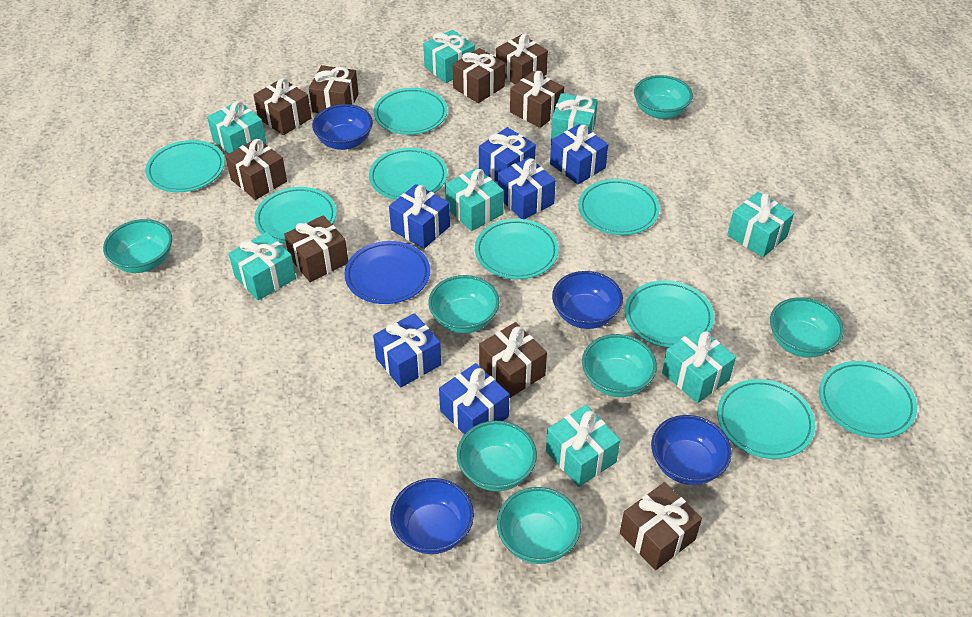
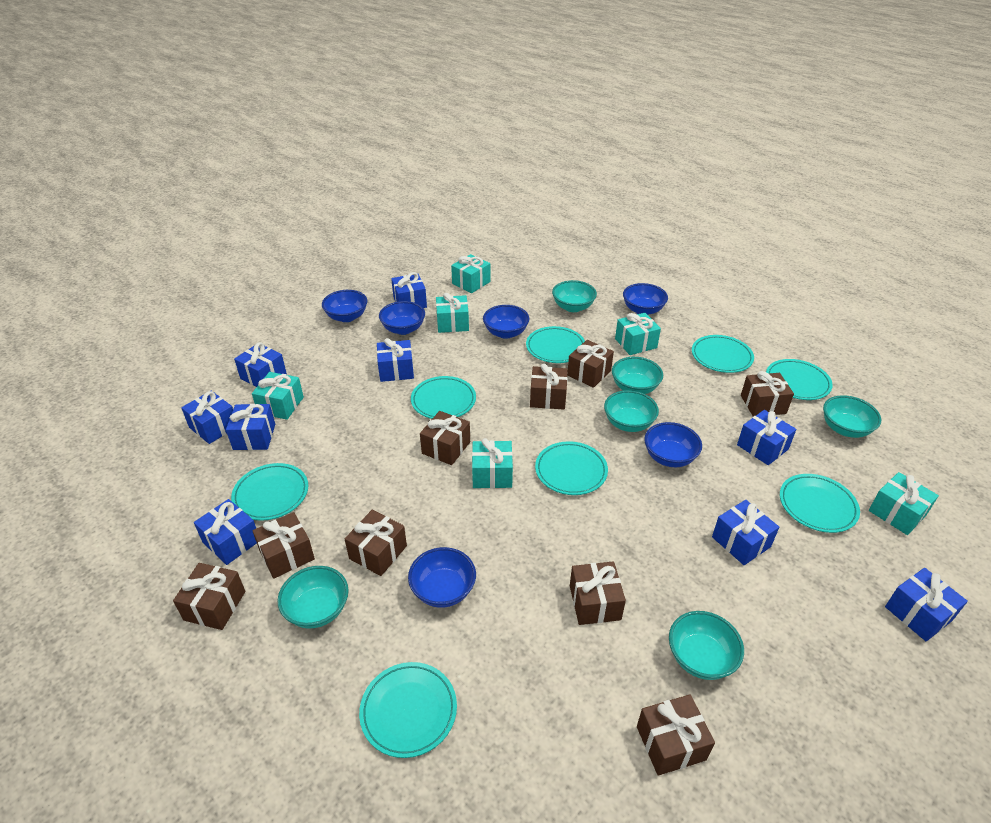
blue bowl: [312,104,373,150] [390,478,474,554] [552,271,623,329] [651,415,732,485] = 4 -> [322,290,367,322] [379,301,425,335] [408,547,476,608] [483,305,529,339] [623,283,668,315] [644,422,702,467] = 6
blue gift: [373,313,441,388] [389,184,450,249] [439,363,509,434] [479,127,536,182] [497,157,556,219] [550,124,608,185] = 6 -> [181,391,233,444] [194,499,257,565] [226,404,275,450] [234,342,287,387] [377,338,414,382] [391,272,427,308] [712,500,779,565] [737,410,796,465] [885,568,968,642] = 9
blue plate: [345,241,430,304] = 1 -> none = 0
turquoise bowl: [103,219,172,273] [428,275,500,333] [457,421,537,491] [497,487,581,564] [582,334,657,397] [634,75,693,119] [770,297,844,358] = 7 -> [278,566,349,629] [552,280,597,312] [604,390,659,432] [612,357,663,394] [669,611,744,680] [823,395,882,438] = 6
turquoise gift: [207,101,267,154] [228,232,296,300] [423,30,475,83] [445,167,504,231] [546,405,620,487] [551,93,598,140] [662,327,736,403] [727,192,794,257] = 8 -> [252,372,304,420] [436,293,469,333] [451,254,490,293] [472,438,513,488] [615,313,661,355] [869,472,939,535] = 6
turquoise plate: [145,140,225,192] [254,187,337,244] [369,148,447,200] [374,88,447,135] [475,219,559,279] [579,179,660,235] [625,280,714,348] [717,379,815,459] [819,361,917,439] = 9 -> [231,463,308,521] [359,662,457,758] [411,376,476,419] [526,326,585,363] [535,441,608,495] [692,335,754,373] [766,359,833,400] [780,474,860,533] = 8

